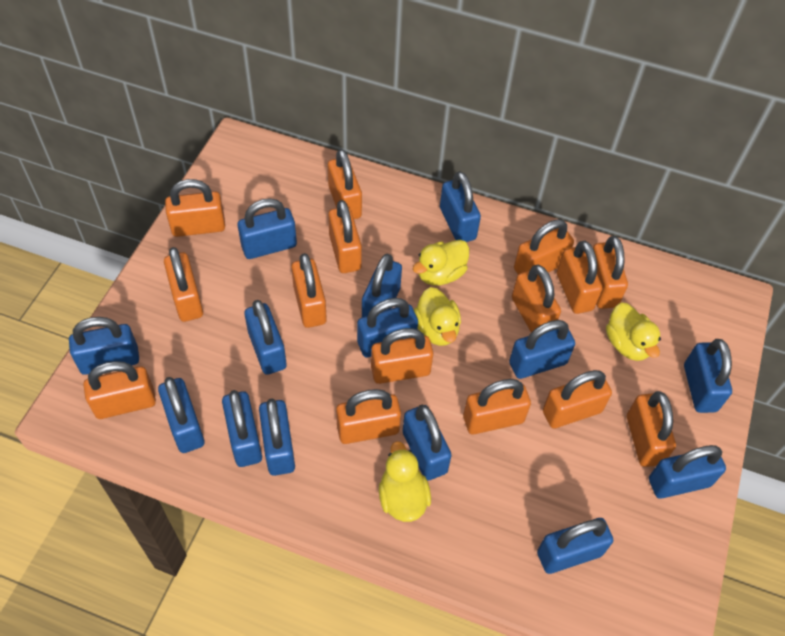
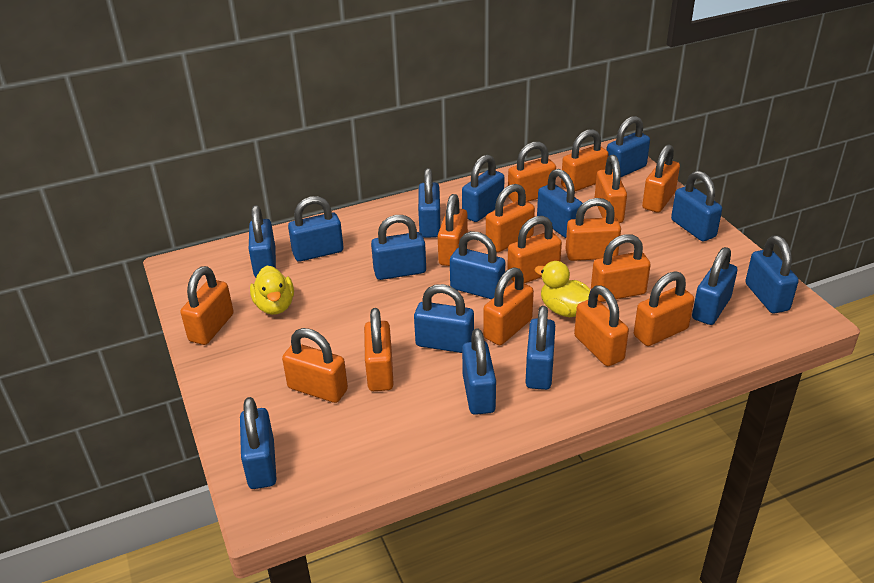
blue padlock: [69,317,139,375] [158,377,204,453] [222,390,262,467] [238,198,297,259] [244,300,287,375] [259,399,295,476] [357,298,418,358] [362,254,402,317] [403,405,452,481] [440,171,481,242] [509,320,575,379] [537,518,613,574] [649,445,726,499] [684,339,732,413] = 14 -> [240,397,276,489] [249,205,276,277] [288,196,343,262] [371,215,426,280] [414,284,474,353] [418,168,441,238] [450,231,505,299] [462,155,505,222] [462,328,496,415] [525,306,555,390] [537,169,582,238] [607,116,650,178] [671,171,722,241] [692,247,737,325] [745,235,799,313] = 15
yellow duck: [379,441,431,522] [413,240,469,285] [414,287,461,346] [606,303,661,361] = 4 -> [250,266,294,315] [535,261,590,317] = 2

